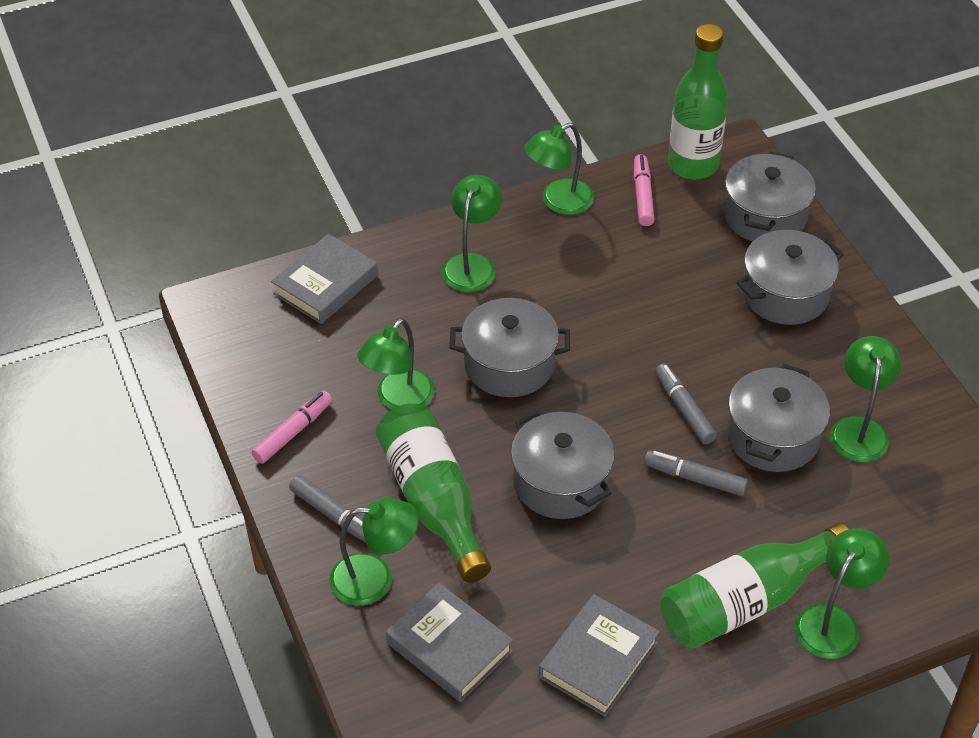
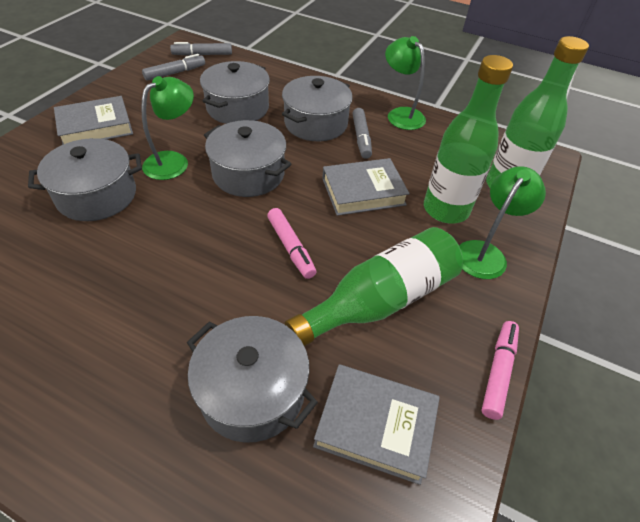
green lamp: [329,498,419,606] [358,318,435,410] [442,175,502,292] [524,123,594,215] [795,528,889,659] [830,336,901,462] = 6 -> [141,76,194,180] [385,36,426,130] [459,166,546,279] = 3

